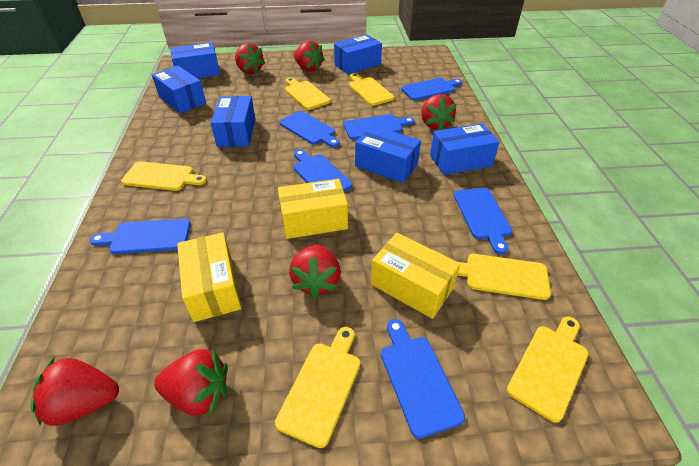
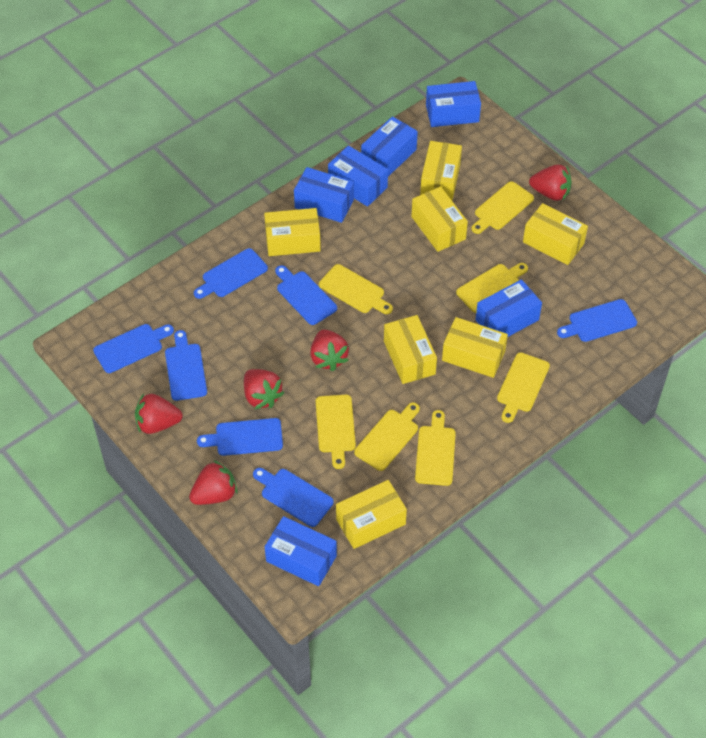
red strawberry: [31,357,119,426] [154,349,228,416] [235,43,265,74] [289,245,341,298] [294,41,325,72] [422,94,457,130] = 6 -> [135,393,183,434] [189,460,238,505] [244,369,284,409] [310,329,349,371] [529,165,571,201] = 5
yellow box: [177,233,241,322] [278,179,348,239] [371,233,460,319] = 3 -> [264,208,321,256] [336,480,407,549] [384,315,437,384] [411,187,468,252] [420,141,462,201] [442,317,508,378] [523,203,588,265] = 7
yellow cutting board: [121,161,207,191] [275,327,360,448] [285,77,331,110] [349,73,394,106] [457,254,551,300] [507,317,589,423] = 6 -> [316,395,356,469] [319,264,393,314] [354,403,420,471] [415,410,456,486] [456,263,528,313] [471,181,534,234] [497,353,550,423] = 7

